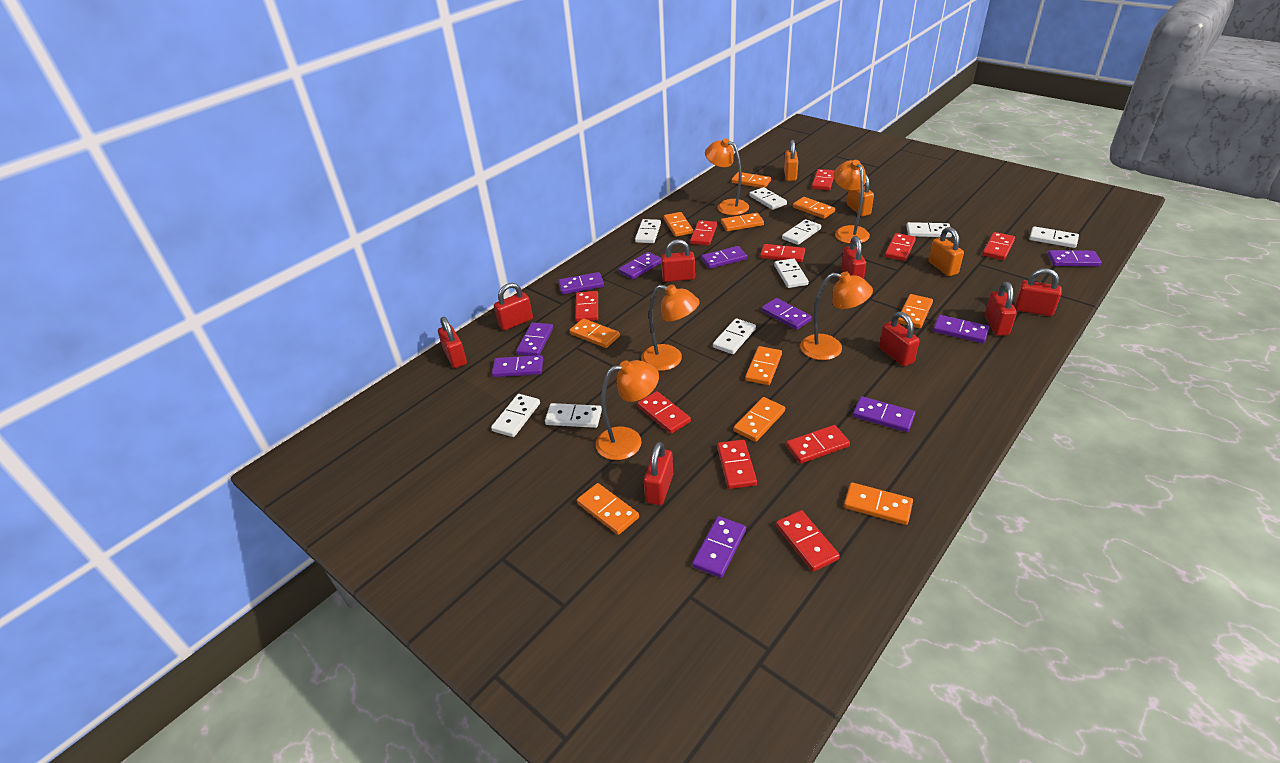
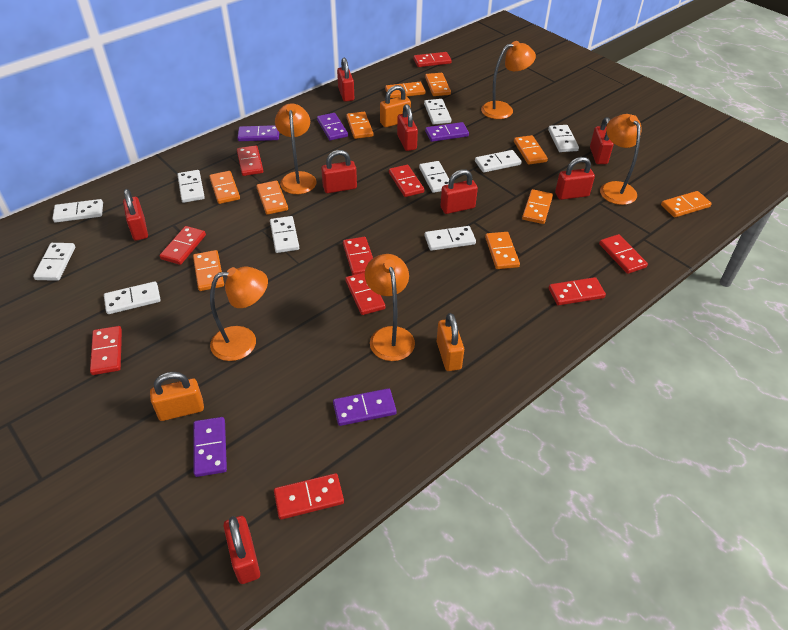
purple domino: [492,355,543,377] [516,322,553,356] [558,272,604,294] [619,252,661,279] [692,516,746,578] [701,246,747,269] [761,298,812,330] [853,396,915,432] [933,315,989,343] [1047,250,1102,266] = 10 -> [194,417,227,477] [237,125,279,141] [317,113,348,141] [333,388,397,426] [425,122,469,142] = 5
white domino: [491,394,540,437] [545,403,602,428] [635,219,661,243] [713,318,756,354] [749,187,787,210] [774,258,809,288] [782,219,821,245] [906,222,952,237] [1029,226,1079,248] = 9 -> [33,243,75,281] [52,199,103,223] [104,281,161,314] [177,170,205,203] [270,216,299,253] [419,161,449,193] [424,99,451,125] [425,226,476,251] [475,150,521,173] [548,125,579,152] = 10

